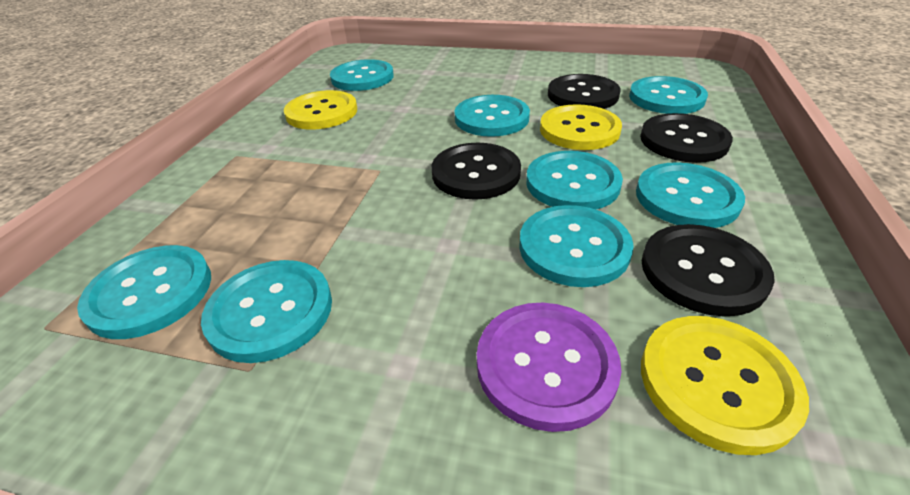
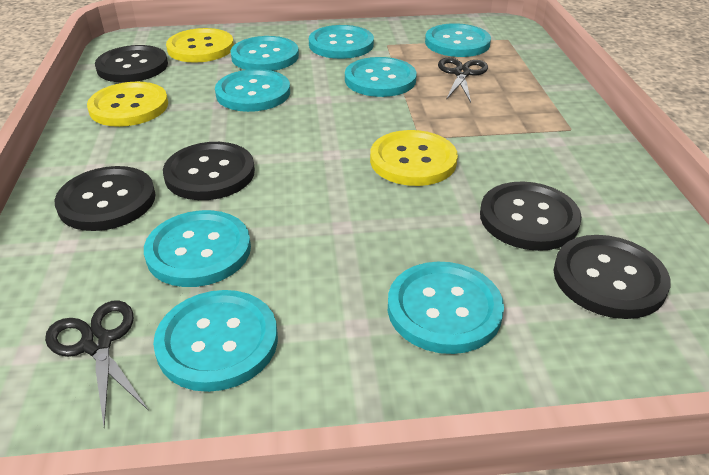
black button: [432,143,521,200] [548,74,620,109] [640,113,733,163] [642,224,775,316] = 4 -> [55,166,156,231] [95,45,168,83] [163,142,255,200] [480,181,582,251] [554,235,671,319] = 5
black scissors: none = 0 -> [45,300,149,428] [438,58,488,103] = 2
purple button: [477,303,621,432] = 1 -> none = 0

